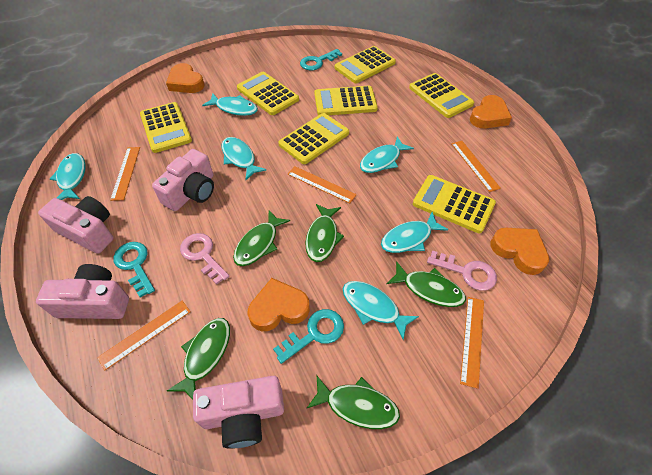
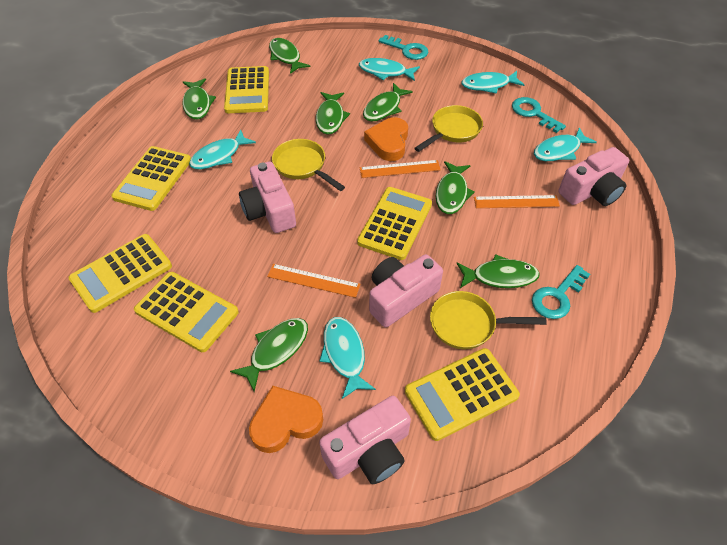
green fish: [167,318,230,400] [233,210,290,266] [305,204,344,262] [307,376,400,429] [387,261,466,307] = 5 -> [182,78,216,120] [230,318,308,392] [269,38,311,74] [316,92,350,135] [363,83,413,122] [435,161,475,214] [456,254,540,288] = 7
orange heart: [166,63,205,93] [247,278,310,331] [470,95,512,128] [491,228,549,275] = 4 -> [249,386,323,453] [364,117,408,161] = 2
orange ruler: [97,301,191,371] [110,147,140,201] [288,166,357,203] [451,141,501,192] [460,297,484,389] = 5 -> [267,264,360,298] [360,160,441,178] [474,195,560,208] = 3
pink key: [180,233,230,285] [427,251,497,291] = 2 -> none = 0
turquoise fish: [50,153,85,200] [202,93,258,116] [222,137,267,180] [343,281,419,340] [360,136,414,173] [381,212,448,253] = 6 -> [189,129,256,169] [320,317,376,399] [359,58,420,81] [461,71,524,94] [534,127,597,161] = 5
yellow calculator: [140,102,192,153] [237,72,299,115] [278,113,349,164] [314,86,378,115] [335,46,396,83] [409,73,474,118] [413,175,496,233] = 7 -> [69,234,172,313] [111,146,191,211] [134,272,239,352] [224,66,269,113] [357,187,432,260] [405,348,520,441] = 6
yellow pan: none = 0 -> [272,139,345,191] [414,105,483,152] [430,291,547,349] = 3

